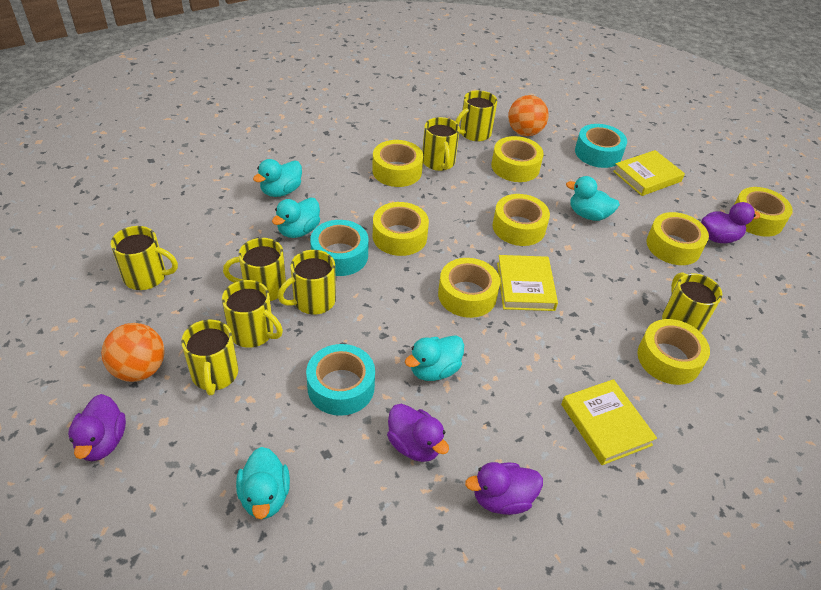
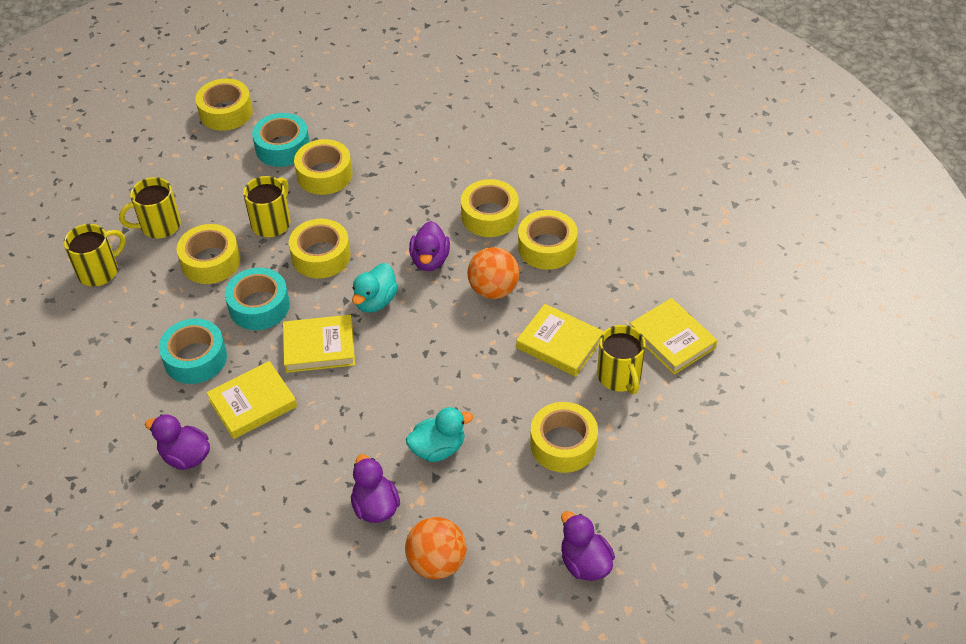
turquoise duck: [236,447,290,519] [253,159,302,197] [272,198,320,238] [405,335,464,381] [566,176,620,221] = 5 -> [352,263,398,313] [406,407,473,462] = 2
yellow book: [497,255,558,311] [561,379,657,465] [613,150,685,196] = 3 -> [206,361,297,439] [283,315,355,373] [516,304,604,377] [630,298,717,375] = 4
yellow mug: [110,226,178,290] [181,320,238,395] [222,280,283,348] [223,238,286,301] [278,250,336,315] [422,117,460,171] [455,90,497,141] [662,272,722,333] = 8 -> [64,224,126,286] [119,177,181,239] [243,176,291,237] [597,325,646,394] = 4
yellow tape: [372,140,423,187] [373,202,429,256] [438,258,500,318] [491,136,544,182] [493,194,550,246] [637,319,710,385] [647,212,709,265] [734,187,793,237] = 8 -> [177,224,240,284] [195,79,253,131] [289,219,351,279] [294,139,353,195] [461,179,519,237] [518,210,578,270] [530,402,598,473] = 7

